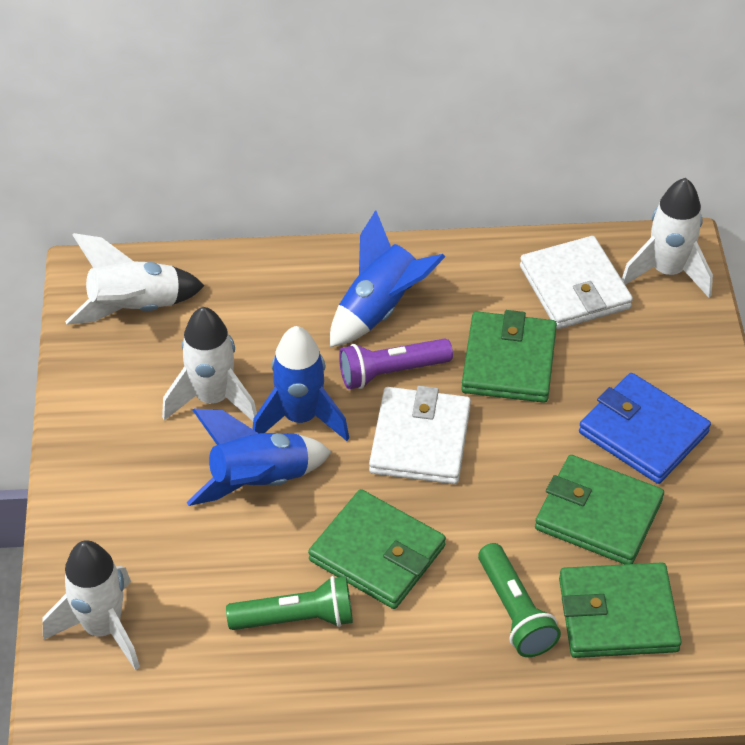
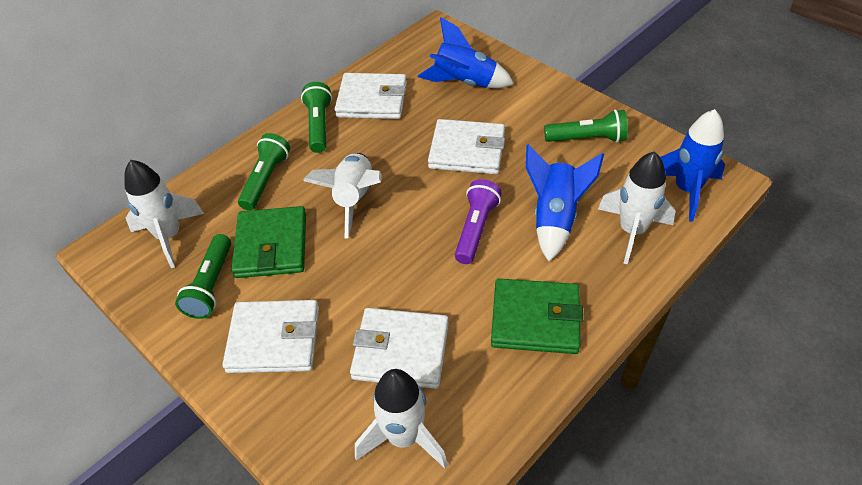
blue wallet: [579,373,711,484] = 1 -> none = 0
green flashlight: [226,576,353,630] [478,543,561,657] = 2 -> [175,234,231,319] [238,133,290,211] [301,82,332,153] [544,109,628,143] = 4
green wallet: [308,489,446,609] [461,310,557,403] [535,455,664,564] [559,562,682,658] = 4 -> [231,206,306,278] [491,278,583,354] = 2
white wallet: [369,386,471,484] [520,236,633,329] = 2 -> [222,300,319,373] [335,73,407,119] [350,308,449,389] [428,119,505,174] = 4

